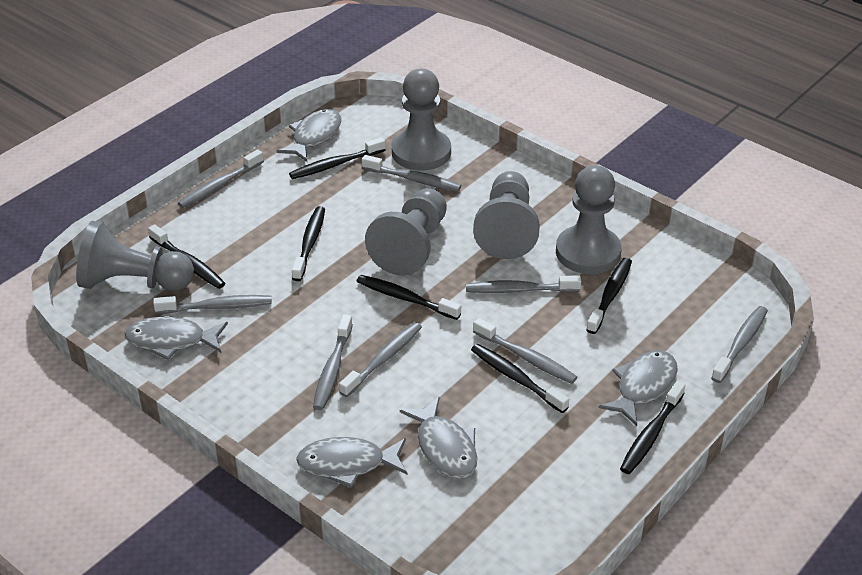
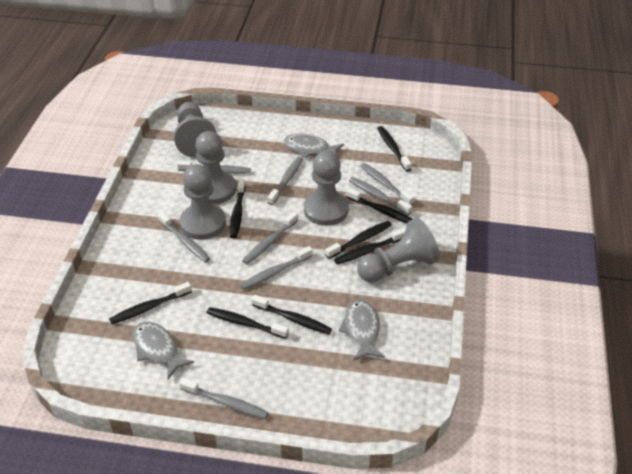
black toothbrush: [148,224,226,289] [289,137,386,179] [292,206,325,281] [357,275,461,320] [471,344,569,413] [586,258,632,334] [620,381,685,474] = 7 -> [109,282,192,324] [207,307,289,339] [230,179,246,238] [252,295,332,335] [325,221,392,259] [334,228,406,265] [346,188,412,223] [377,126,412,172] = 8
grey fish: [124,316,228,360] [276,109,341,162] [296,437,407,488] [400,397,477,479] [598,350,678,426] = 5 -> [132,322,194,379] [284,133,344,159] [338,299,385,361] = 3

